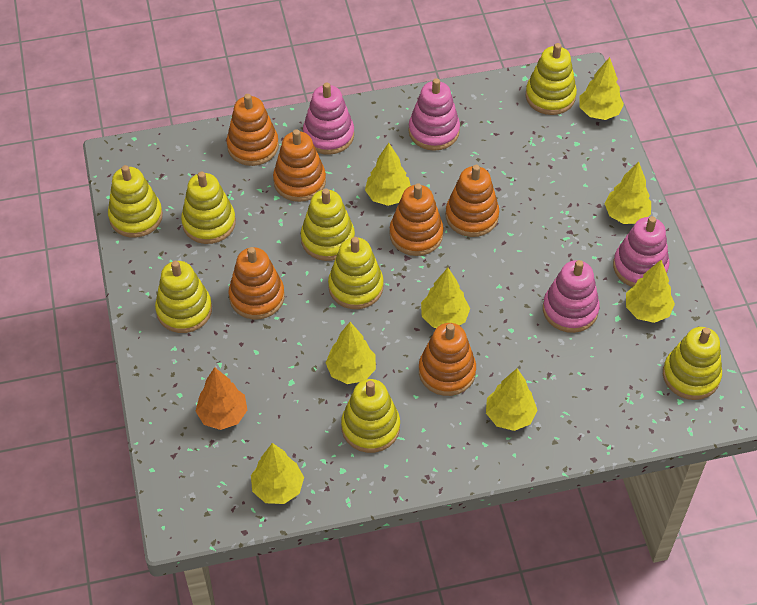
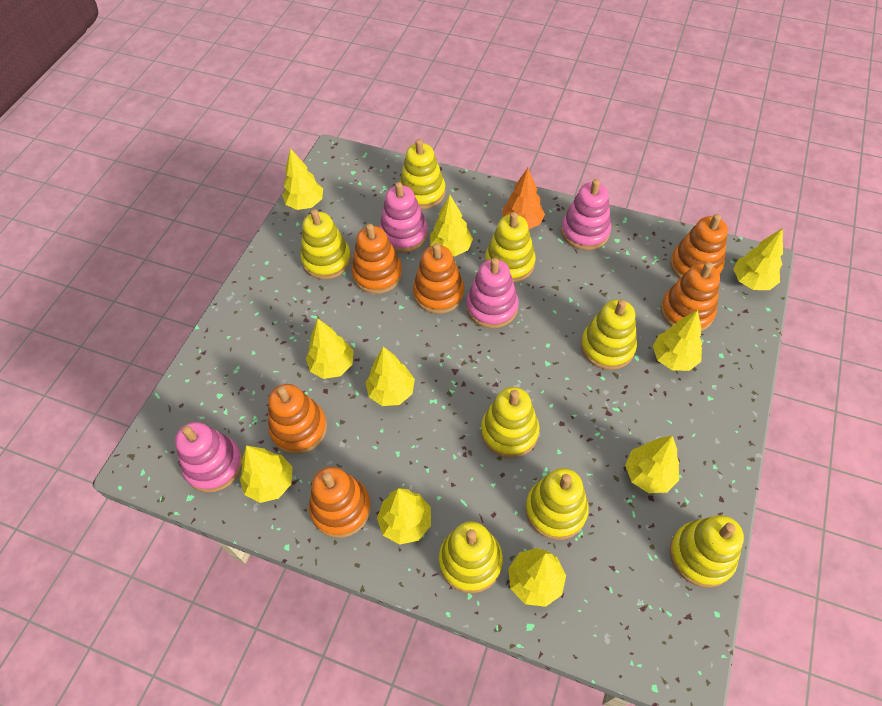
yellow tree: [251,443,304,504] [326,322,376,384] [365,143,411,206] [421,268,470,328] [486,368,537,431] [580,57,624,120] [604,162,651,224] [626,260,675,323] = 8 -> [240,446,292,503] [282,148,323,210] [306,319,354,379] [365,347,415,406] [377,488,431,545] [430,195,473,256] [508,548,566,607] [625,436,679,493] [653,310,703,371] [733,228,783,290] = 10

